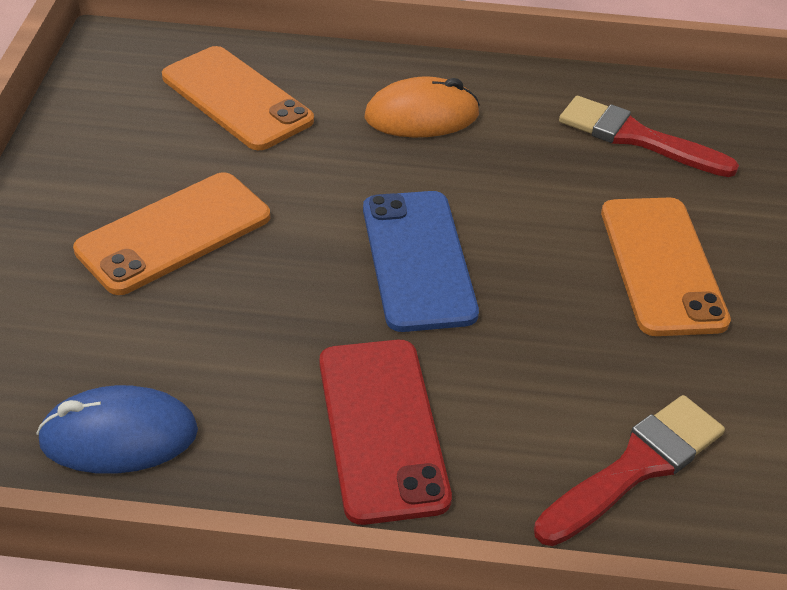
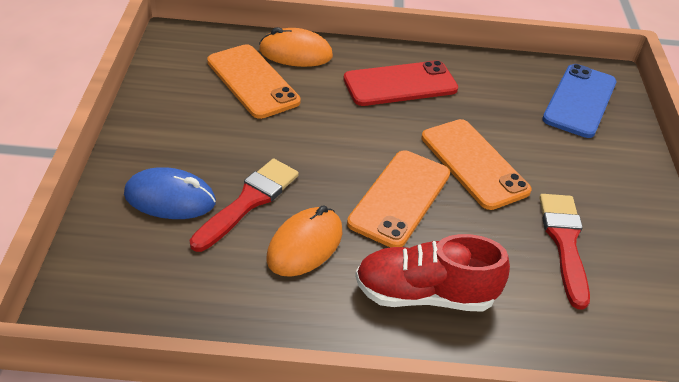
orange mouse: [364,76,480,137] = 1 -> [259,27,333,67] [266,205,342,277] = 2
red shoe: none = 0 -> [355,234,510,312] = 1

